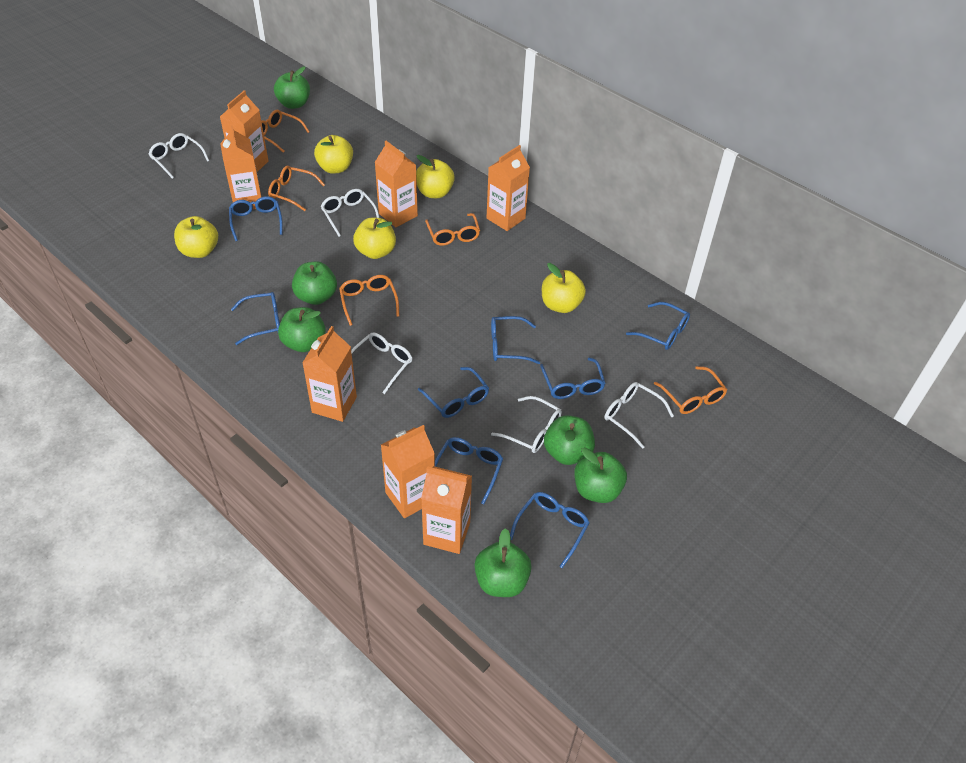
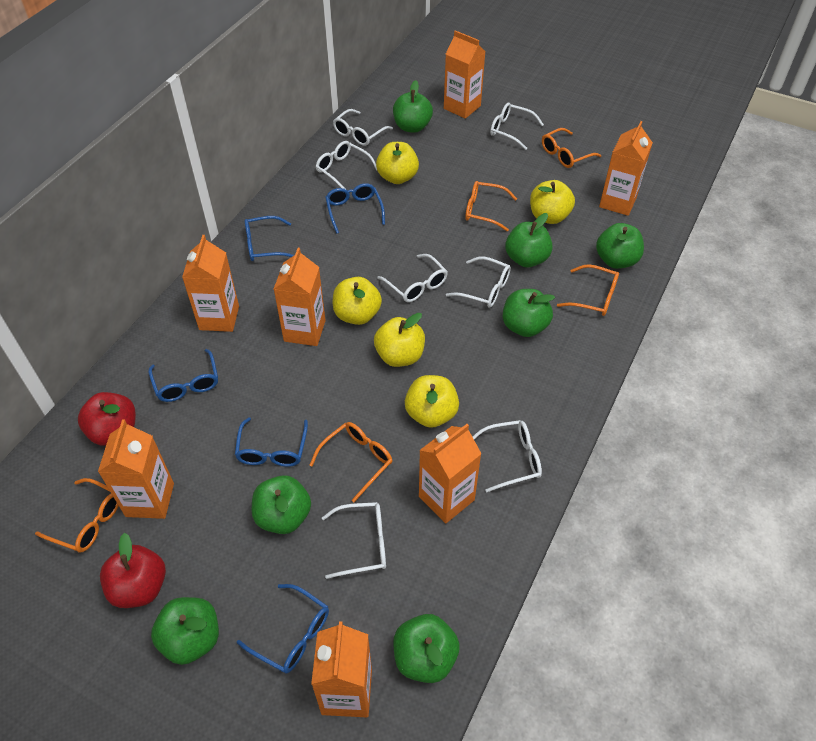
blue glasses: [229,196,283,241] [231,292,280,345] [418,367,489,418] [435,437,503,504] [491,316,540,364] [510,492,590,568] [540,357,606,399] [626,302,690,350] = 8 -> [149,349,218,402] [235,417,308,467] [237,584,329,674] [245,216,294,261] [325,183,385,234] = 5
green apple: [274,67,310,109] [278,307,326,352] [292,262,337,305] [474,528,532,597] [544,415,595,465] [574,447,627,503] = 6 -> [151,597,219,665] [252,475,311,534] [393,80,433,133] [393,614,460,683] [503,289,555,337] [505,213,553,267] [596,223,644,269] = 7
red apple: none = 0 -> [78,392,136,446] [100,533,166,608] = 2
white glasses: [148,133,209,179] [321,189,379,237] [351,333,412,394] [491,396,562,453] [604,382,674,449] = 5 -> [316,141,377,189] [322,502,386,579] [333,109,393,146] [377,254,448,302] [446,256,511,308] [473,420,542,492] [490,102,544,150] = 7

